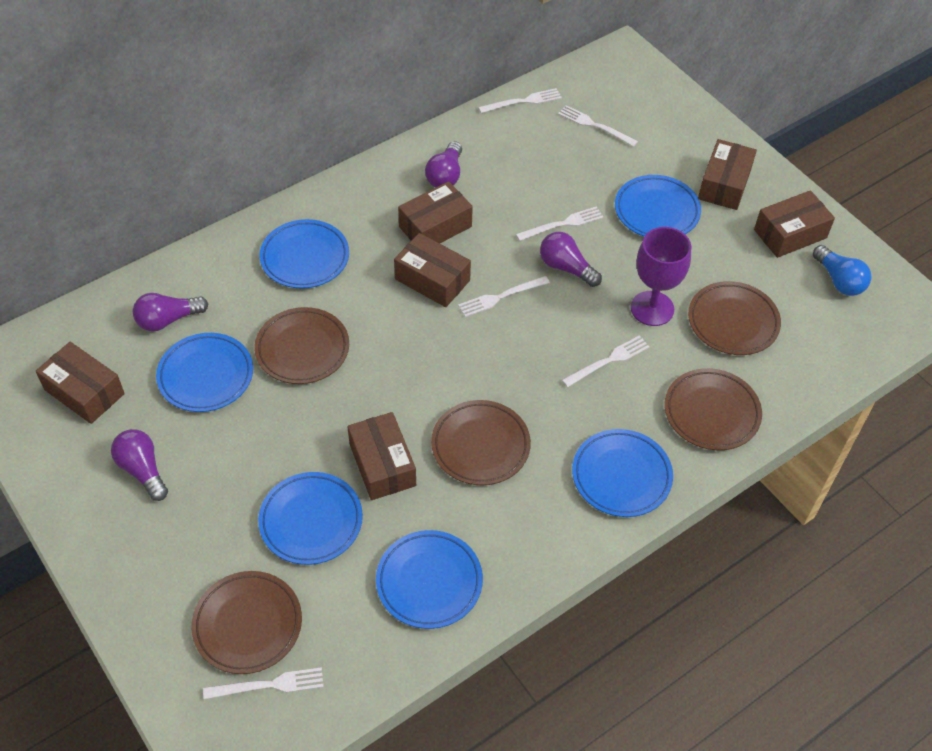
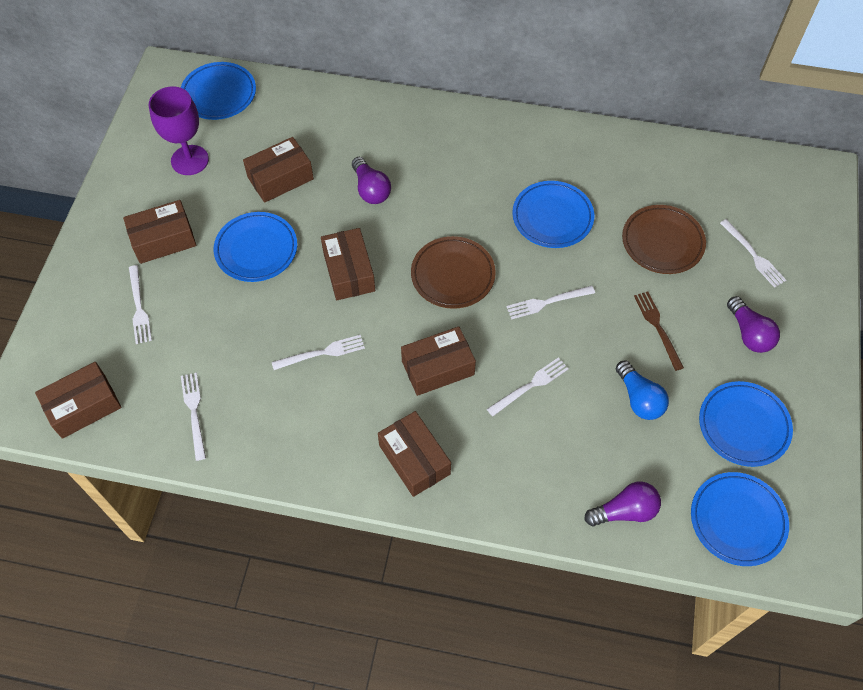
blue plate: [156,333,253,412] [258,472,363,565] [259,219,349,288] [376,530,483,629] [572,429,673,517] [615,175,701,237] = 6 -> [181,62,256,120] [214,212,297,282] [512,181,594,248] [691,472,789,566] [699,381,793,467] = 5
brown fork: none = 0 -> [634,291,684,371] = 1
brown plate: [191,571,302,674] [254,307,349,384] [431,400,531,485] [664,368,762,450] [688,281,781,355] = 5 -> [411,236,496,309] [622,205,706,274] = 2
purple light bulb: [111,429,168,501] [133,293,208,332] [425,141,462,188] [540,232,602,287] = 4 -> [352,157,391,204] [585,482,661,526] [727,296,780,353] = 3

